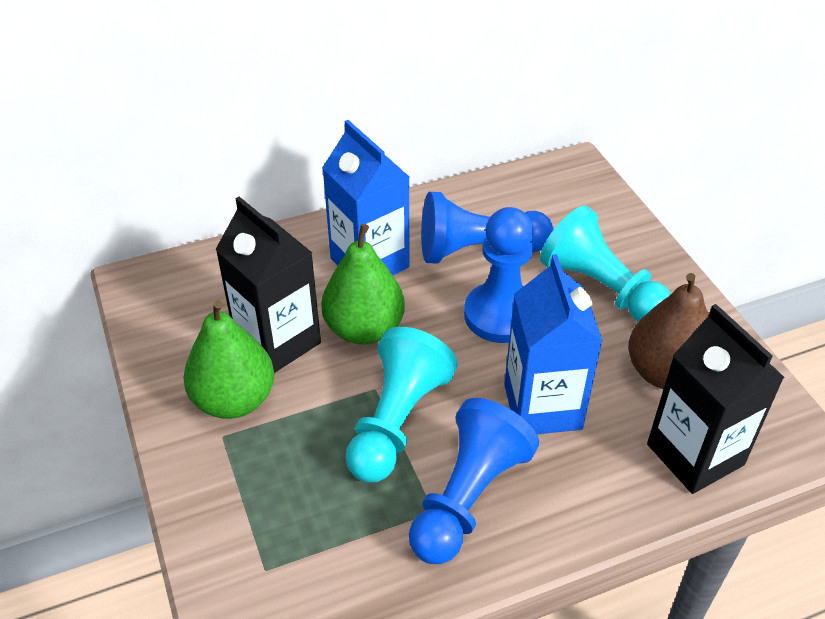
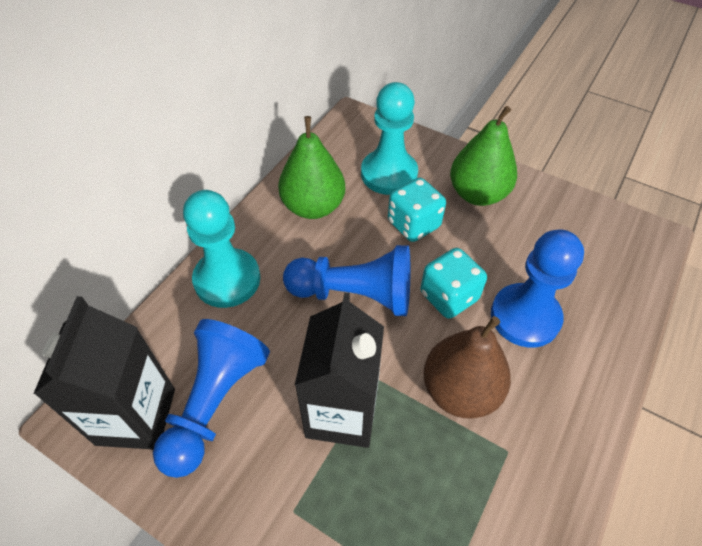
blue carton: [322,120,409,275] [504,254,603,434] = 2 -> none = 0
turquoise dice: none = 0 -> [388,178,446,242] [420,248,487,319] = 2

